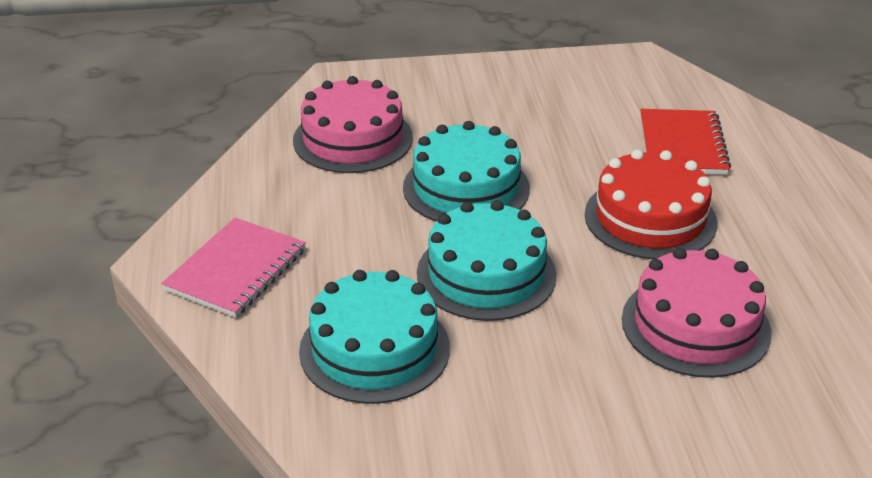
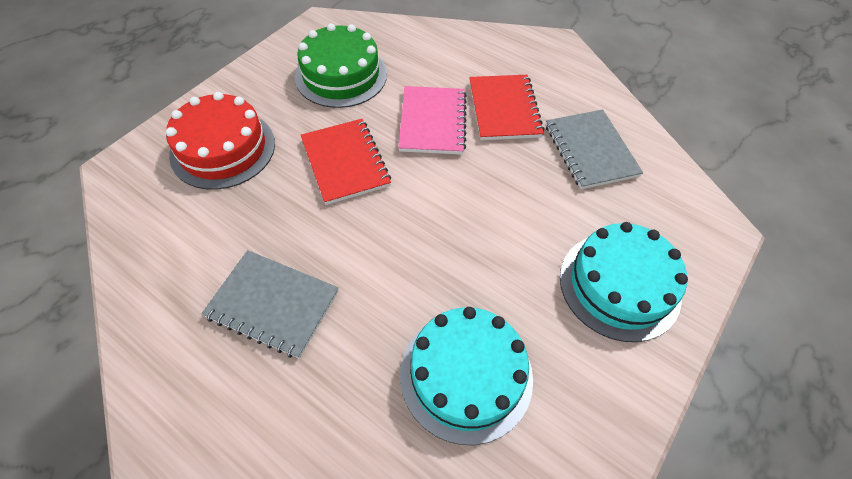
green cake: none = 0 -> [295,23,387,108] = 1
grey notebook: none = 0 -> [201,250,339,359] [546,109,643,189] = 2
pink cake: [293,76,413,173] [622,248,771,378] = 2 -> none = 0
red notebook: [640,109,731,175] = 1 -> [301,119,391,205] [469,75,544,140] = 2
turquoise cake: [299,270,450,404] [403,121,530,221] [417,200,557,321] = 3 -> [400,307,533,445] [560,222,688,342] = 2

